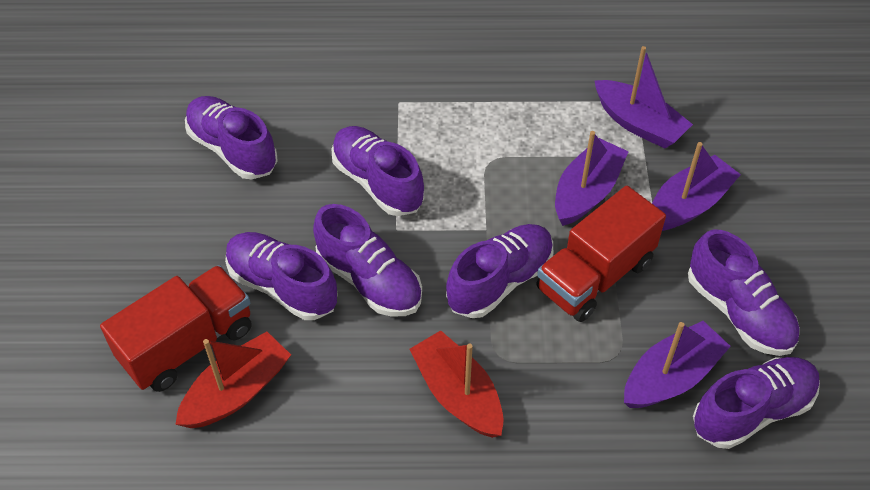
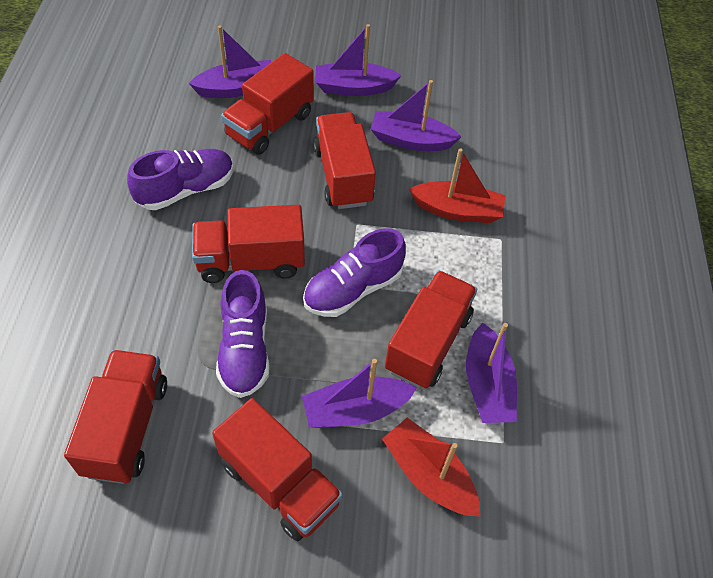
purple boat: [555,131,629,226] [594,46,693,148] [624,321,731,408] [652,142,741,231] = 4 -> [189,26,271,98] [302,359,417,428] [316,24,402,96] [371,80,461,151] [466,323,517,423] = 5
purple shoe: [185,96,278,179] [225,232,338,320] [313,204,422,316] [332,126,424,216] [446,224,553,318] [688,230,800,356] [693,357,820,449] = 7 -> [127,149,234,210] [216,270,270,398] [303,229,406,317] = 3
red truck: [100,265,252,392] [536,186,666,322] = 2 -> [64,350,167,484] [192,205,305,283] [212,398,343,541] [221,53,314,155] [313,112,376,209] [385,270,477,388] = 6

